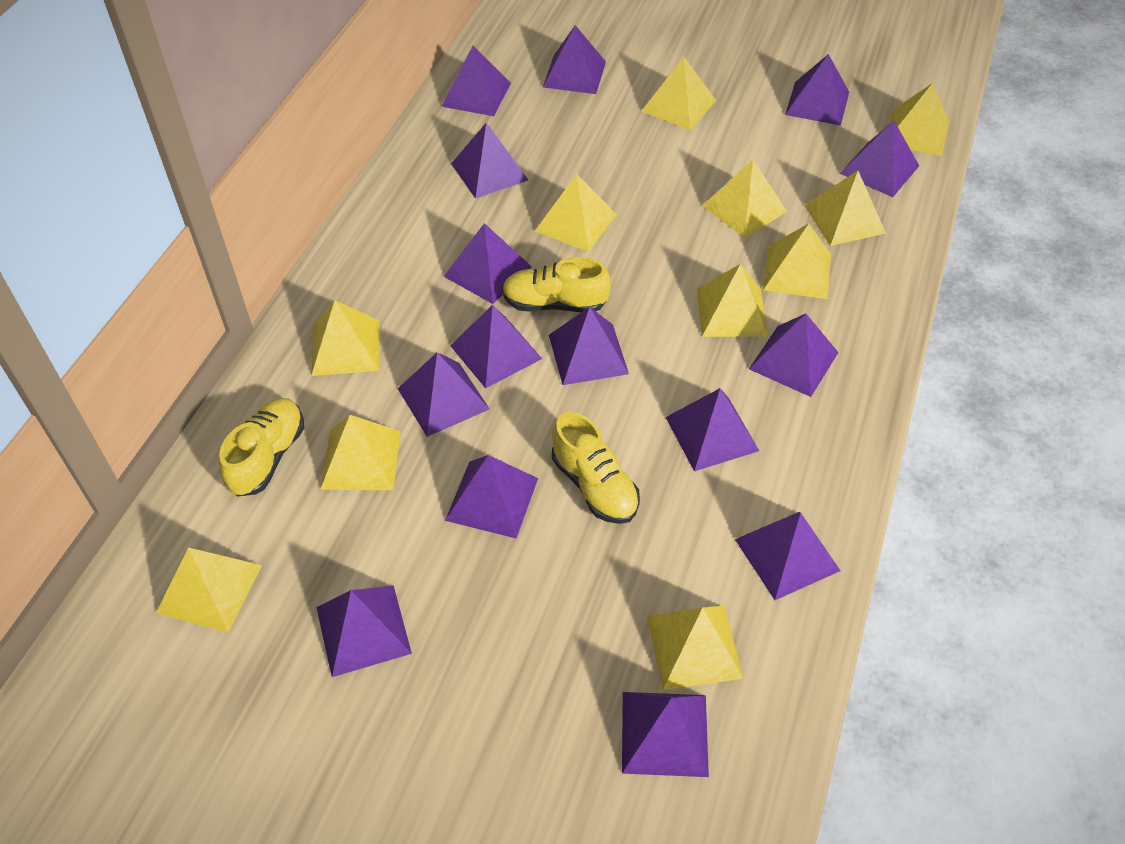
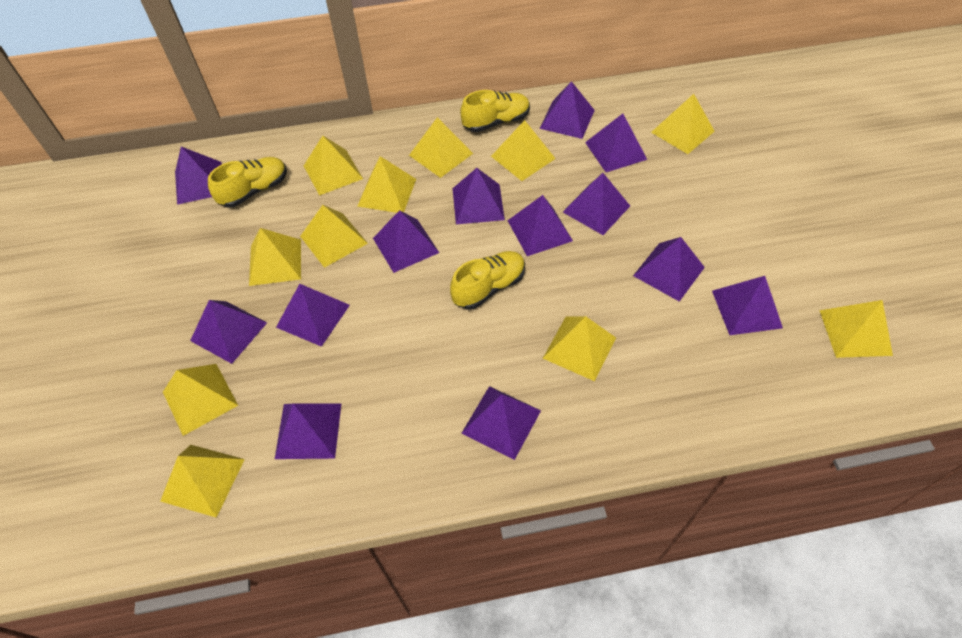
purple pyramid: [316,585,412,677] [398,352,490,437] [441,46,511,116] [443,223,532,304] [445,455,538,538] [450,305,542,389] [451,123,528,199] [543,25,606,94] [549,307,629,385] [622,692,709,777] [665,388,759,471] [735,512,841,600] [749,313,839,397] [785,54,849,126] [840,121,919,197] = 15 -> [175,147,222,205] [190,300,267,364] [275,403,342,459] [276,284,350,347] [373,210,439,273] [452,168,505,224] [461,386,541,460] [507,195,573,256] [540,81,595,139] [563,173,630,235] [585,114,647,172] [633,237,705,302] [712,276,783,335] = 13

